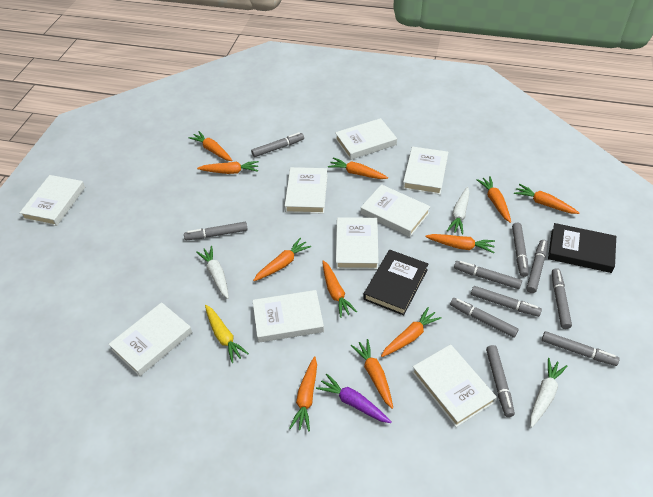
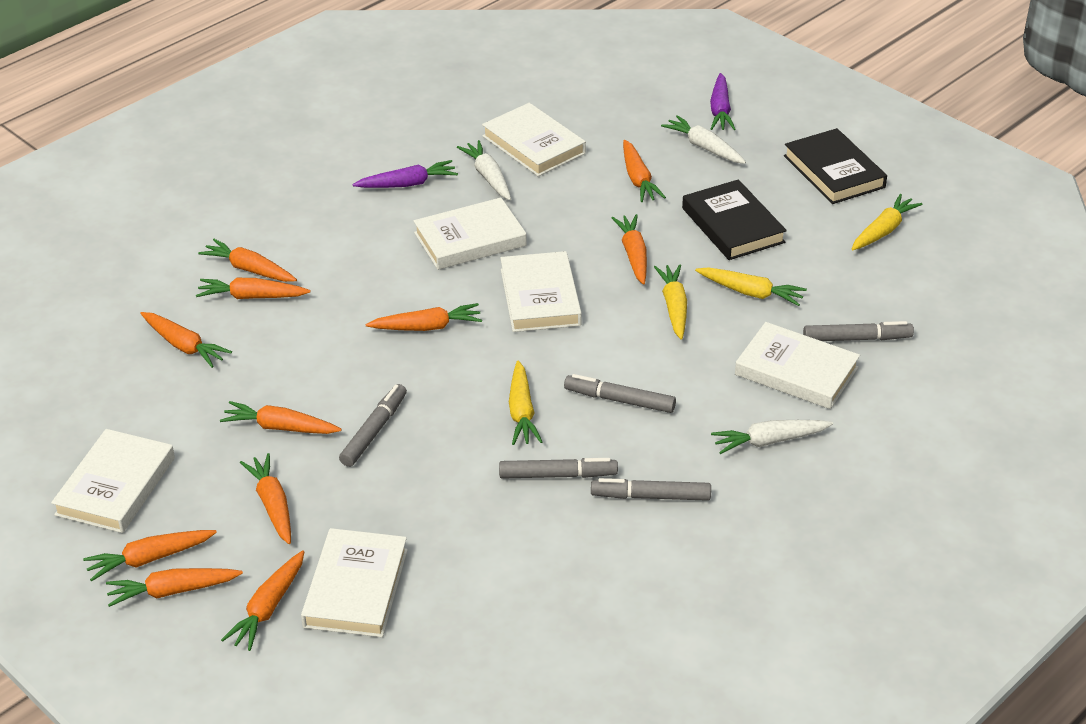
grey marker: [184,222,248,240] [251,132,304,157] [450,298,519,338] [454,261,522,289] [471,286,542,317] [486,345,515,417] [512,223,529,277] [526,240,548,293] [542,331,620,366] [552,268,572,329] = 10 -> [339,384,407,467] [499,458,618,479] [564,374,676,413] [591,478,711,501] [803,321,914,341] = 5
purple carrot: [316,374,392,423] = 1 -> [352,160,458,188] [710,73,736,130] = 2
white book: [20,175,85,226] [109,302,192,376] [252,290,324,343] [285,167,328,214] [335,118,397,160] [336,217,379,269] [361,184,431,237] [403,147,448,195] [412,344,497,427] = 9 -> [51,429,175,533] [301,528,408,637] [414,198,527,270] [482,103,586,176] [500,251,582,332] [735,322,860,409] = 6
yellow carrot: [205,305,249,363] = 1 -> [509,361,542,445] [654,264,687,339] [695,267,807,306] [852,194,923,250] = 4

